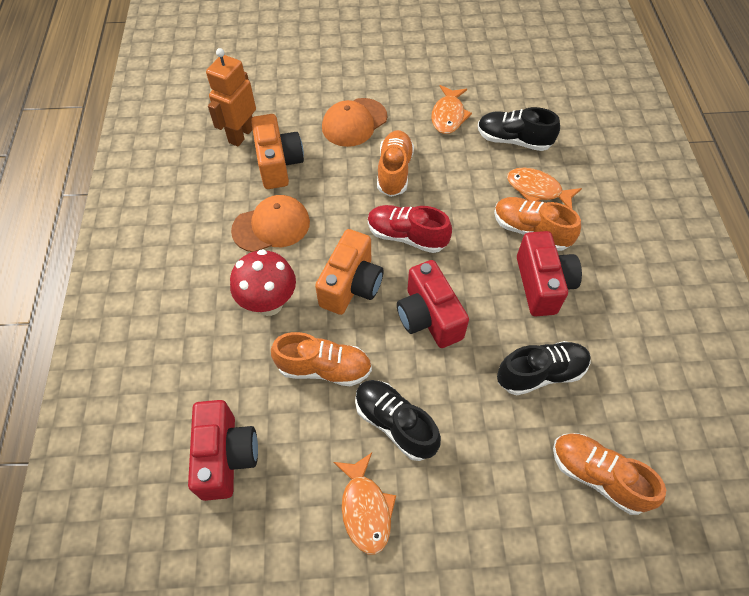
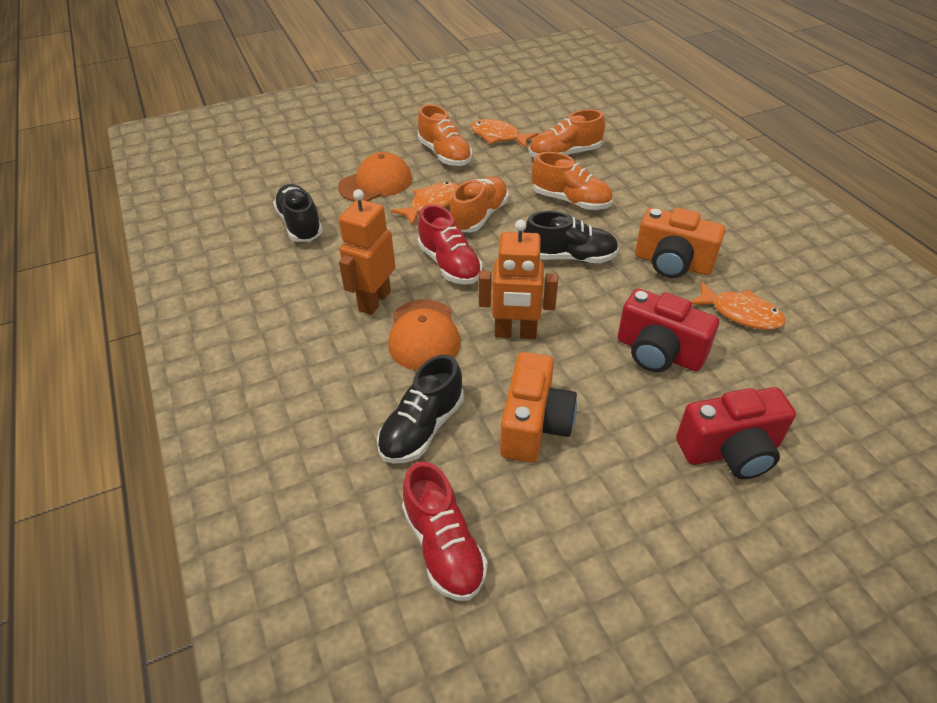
orange robot: [206,48,256,147] = 1 -> [339,189,395,315] [479,220,558,339] = 2
red camera: [188,400,258,501] [397,260,469,348] [517,231,582,317] = 3 -> [617,288,719,372] [676,387,796,479] = 2
red mushroom: [230,249,296,316] = 1 -> none = 0
red shoe: [368,205,452,253] = 1 -> [402,461,488,601] [418,205,482,285] = 2

